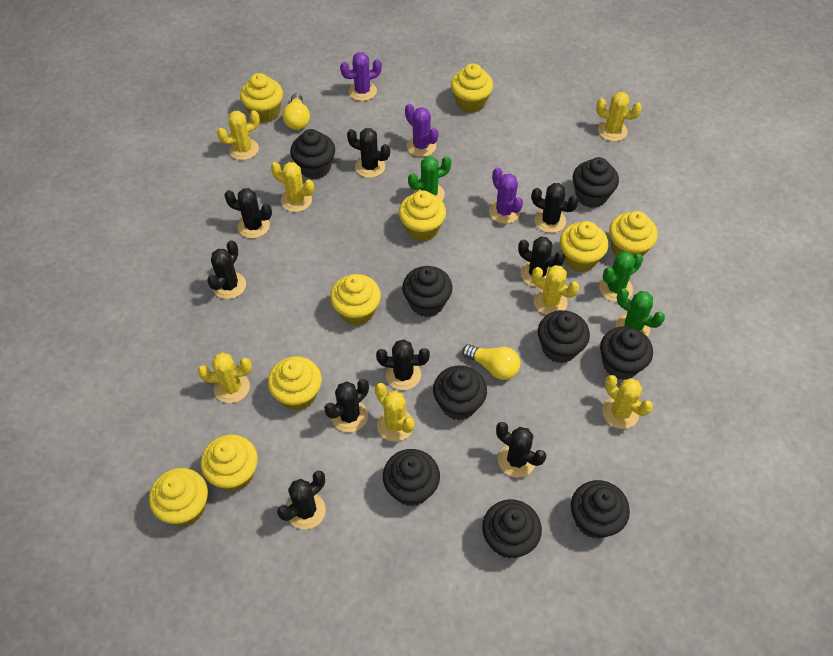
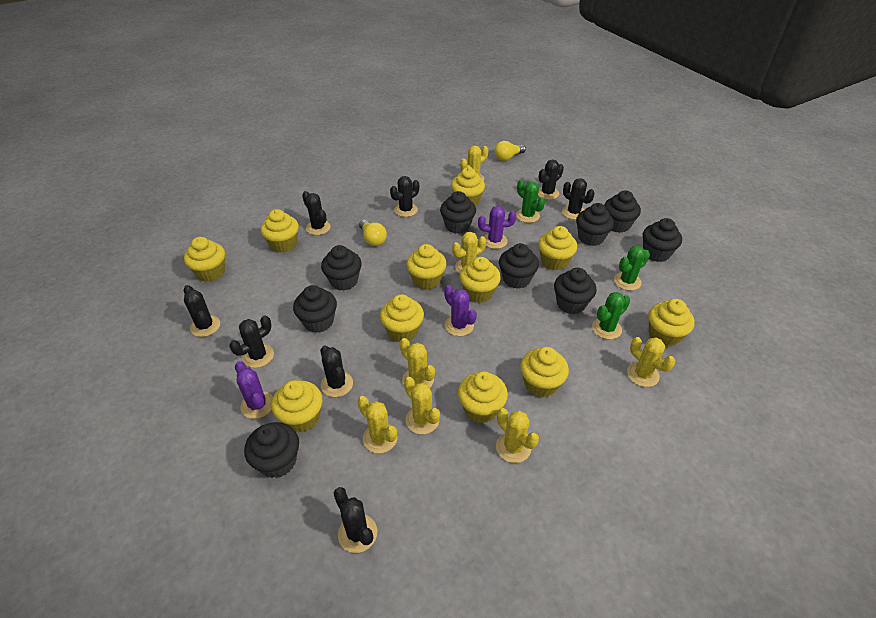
black cactus: [207,240,246,299] [224,188,272,238] [277,471,326,529] [324,379,369,432] [347,128,390,178] [376,339,430,390] [496,422,546,477] [518,237,565,287] [531,183,579,233] = 9 -> [184,285,220,337] [229,315,274,368] [302,191,331,235] [320,345,353,397] [334,487,377,553] [390,176,419,217] [538,160,564,200] [562,178,594,220] = 8
yellow cupcake: [149,468,208,526] [200,435,258,492] [240,73,283,123] [268,356,322,411] [330,274,381,326] [399,190,446,241] [451,63,493,113] [560,221,608,272] [609,211,658,257] = 9 -> [184,237,225,282] [261,209,299,252] [271,380,323,433] [380,294,424,342] [407,244,447,289] [451,167,485,206] [458,371,508,423] [460,257,501,303] [520,347,569,397] [538,226,577,270] [648,299,695,347] = 11

